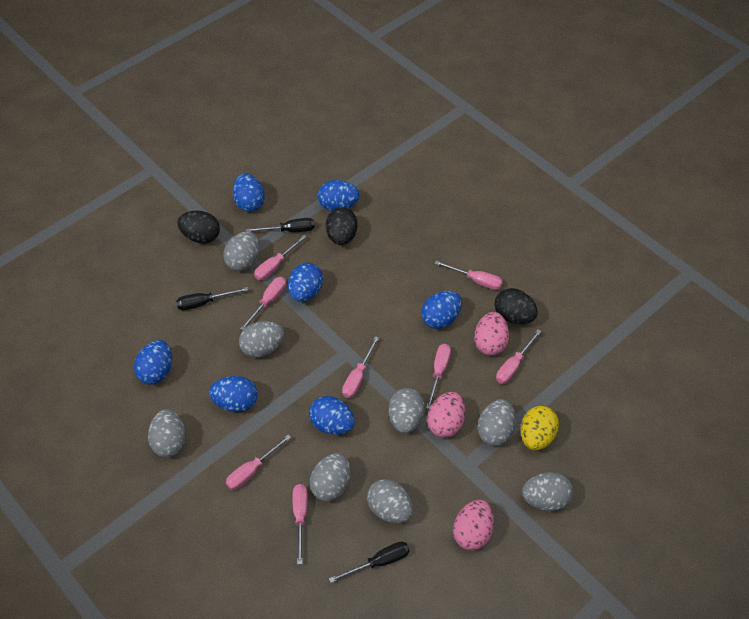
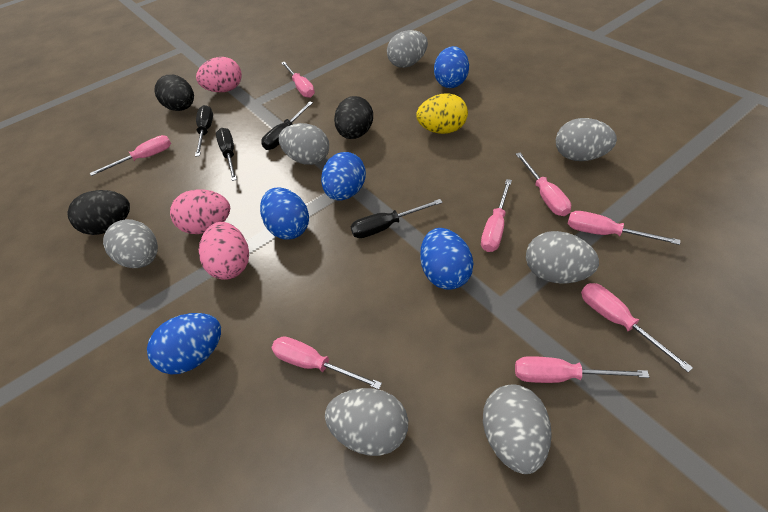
black screwdriver: [176,287,248,310] [246,218,314,232] [329,542,410,583] = 3 -> [195,105,213,157] [216,128,237,181] [261,101,313,150] [350,199,443,238] = 4
blue egg: [134,340,172,385] [209,376,257,412] [233,173,265,212] [288,263,323,302] [309,396,355,435] [318,180,360,211] [421,291,462,329] = 7 -> [147,313,221,375] [260,187,309,240] [321,152,366,201] [420,228,474,290] [434,46,469,88] = 5
grey egg: [148,409,186,457] [223,231,259,271] [239,321,284,358] [310,453,351,501] [367,479,413,523] [389,388,425,433] [478,399,516,446] [522,472,573,511] = 8 -> [103,219,158,268] [279,123,329,165] [325,388,408,456] [387,30,428,68] [483,385,552,474] [526,231,599,284] [556,118,617,161] = 7

